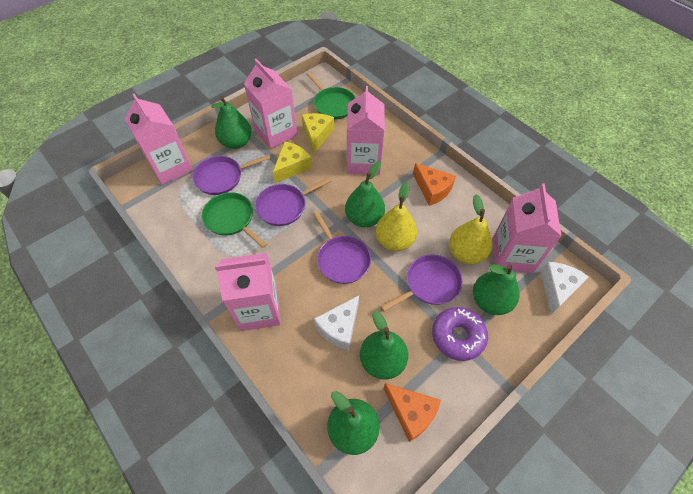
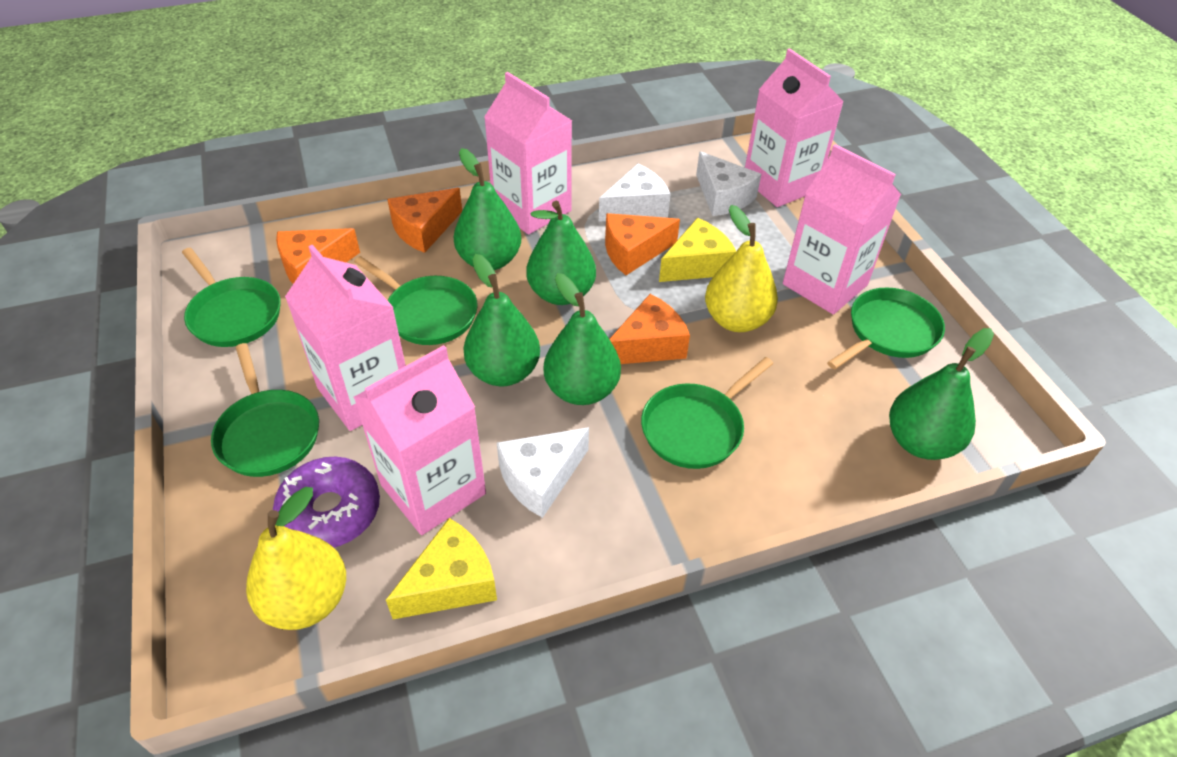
green pan: [202,192,267,248] [306,72,356,119] = 2 -> [182,248,281,347] [211,343,319,477] [354,256,478,345] [641,357,773,469] [827,288,945,369] = 5
orange cheese: [384,383,441,442] [413,163,456,206] = 2 -> [276,228,360,284] [387,188,462,253] [605,213,680,275] [609,294,690,364] = 4
purple pan: [192,154,270,195] [255,177,332,226] [313,211,371,284] [380,255,463,312] = 4 -> none = 0
white cheese: [314,295,359,350] [540,262,589,315] = 2 -> [497,427,589,518] [599,163,670,222] [696,151,761,216] = 3

